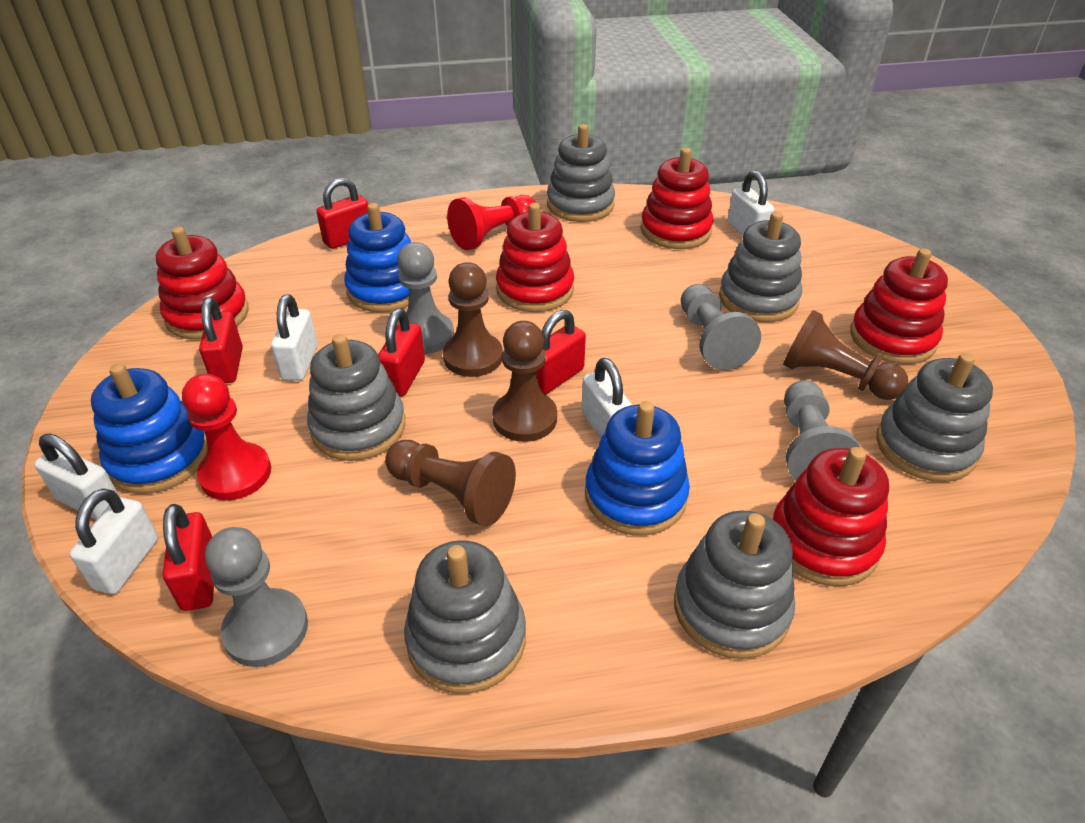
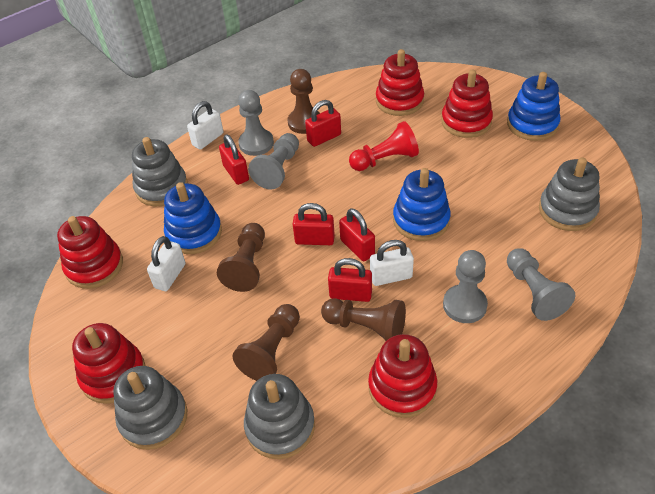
grey stacking toy: [307,334,406,461] [404,540,526,693] [547,124,615,222] [674,511,795,659] [719,211,802,322] [876,353,993,482] = 6 -> [113,366,187,450] [132,137,188,206] [244,374,315,459] [539,157,600,231] = 4
red pawn: [182,374,271,500] [447,195,536,250] = 2 -> [349,121,419,171] = 1
white padlock: [34,434,120,520] [70,488,158,594] [271,294,317,381] [581,358,632,439] [727,170,774,236] = 5 -> [147,236,186,291] [187,101,223,150] [370,240,414,286] = 3

